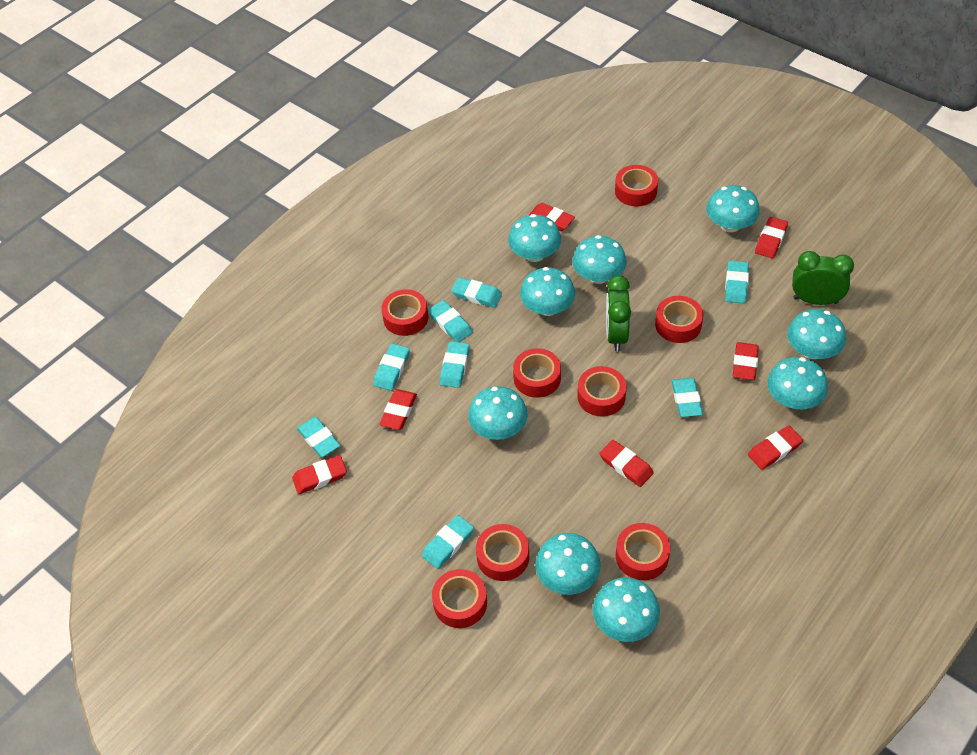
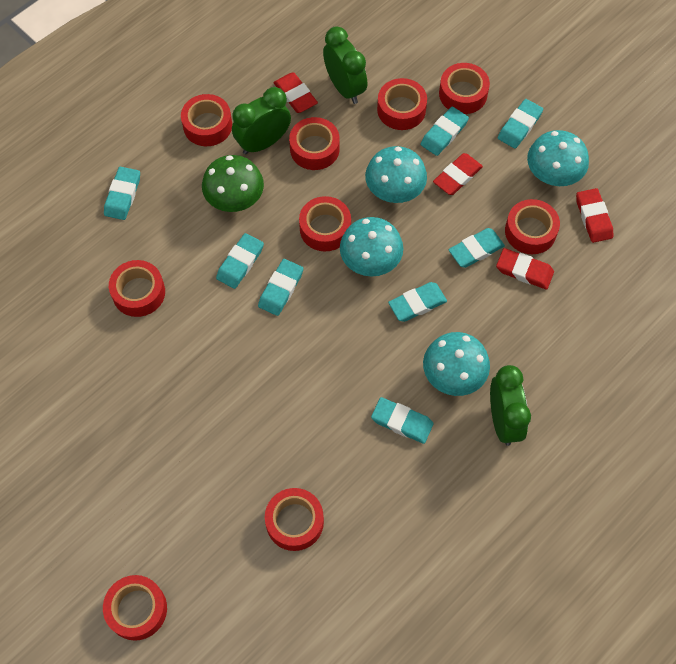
green clock: [606,275,631,351] [792,251,854,305] = 2 -> [232,87,291,155] [323,26,367,104] [490,365,531,446] = 3
green mushroom: none = 0 -> [202,155,264,212] = 1
red eraser: [292,455,347,494] [379,389,417,430] [529,203,575,231] [599,440,654,487] [733,342,759,380] [748,426,803,470] [755,217,788,258] = 7 -> [273,72,318,113] [433,153,483,195] [496,248,554,290] [576,188,613,243] = 4
red tape: [381,289,428,336] [432,569,487,628] [476,524,529,581] [513,348,561,398] [577,366,626,417] [615,165,658,207] [616,523,670,580] [655,296,703,343] = 8 -> [103,575,167,641] [109,260,165,317] [181,94,232,146] [265,488,324,551] [289,117,340,170] [299,196,351,251] [377,78,427,130] [439,63,490,114] [505,199,560,254] = 9
turquoise mushroom: [468,386,528,440] [508,214,561,262] [520,267,575,316] [535,533,601,595] [572,235,627,284] [593,577,660,642] [706,185,760,232] [767,357,828,410] [787,309,846,359] = 9 -> [340,217,403,277] [365,146,427,203] [423,332,490,396] [527,130,589,186] = 4

